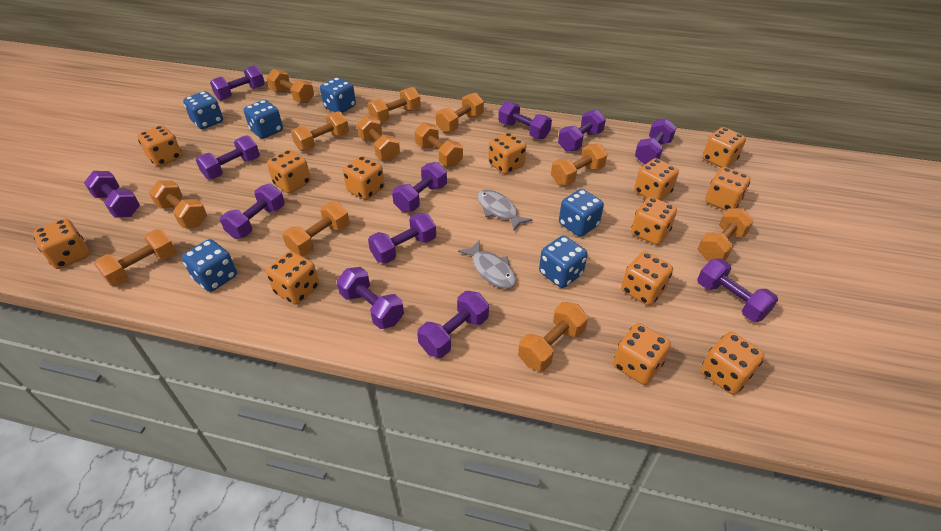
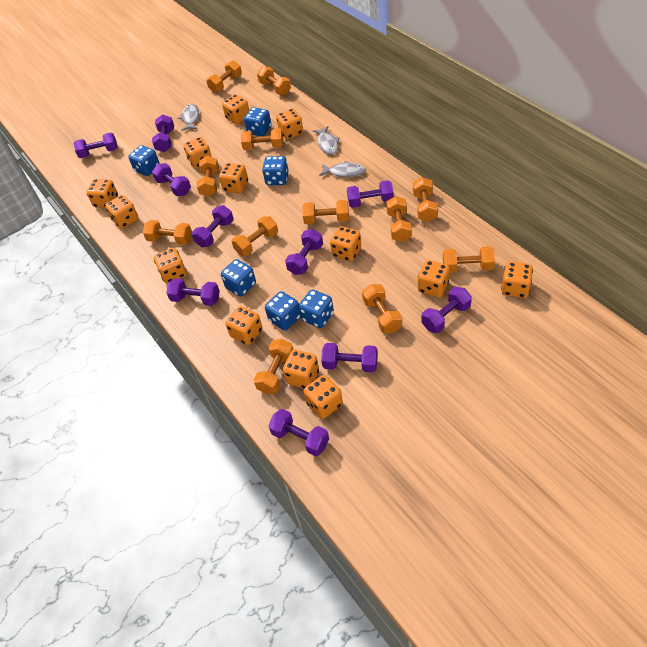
grey fish: [458,241,516,289] [477,190,533,231] = 2 -> [178,104,199,131] [313,126,340,154] [319,161,366,177] = 3
purple dumbbell: [84,171,140,218] [196,135,260,179] [210,65,265,100] [220,184,285,239] [337,267,404,329] [368,213,436,264] [392,162,447,212] [417,291,489,358] [498,101,552,139] [558,109,606,152] [635,118,677,165] [697,259,778,322] = 12 -> [73,132,118,158] [152,115,174,152] [152,163,191,196] [166,278,220,306] [192,205,233,247] [268,409,329,456] [285,229,323,275] [321,343,378,372] [347,180,394,208] [421,287,472,333] = 10

